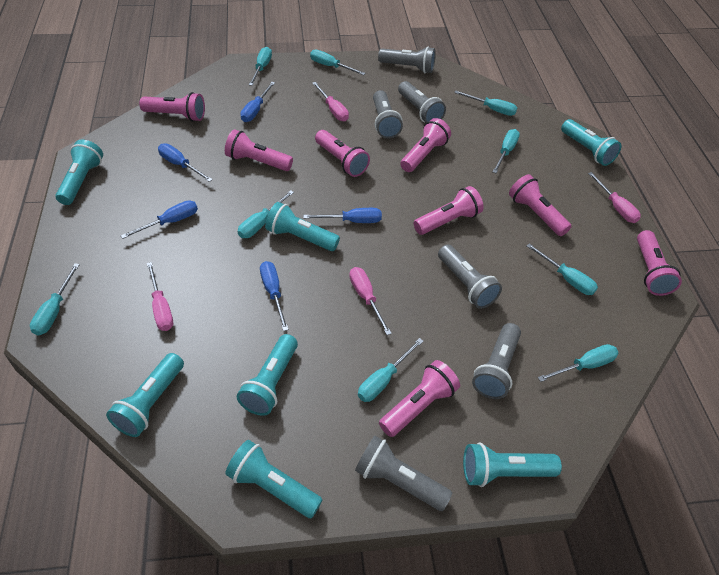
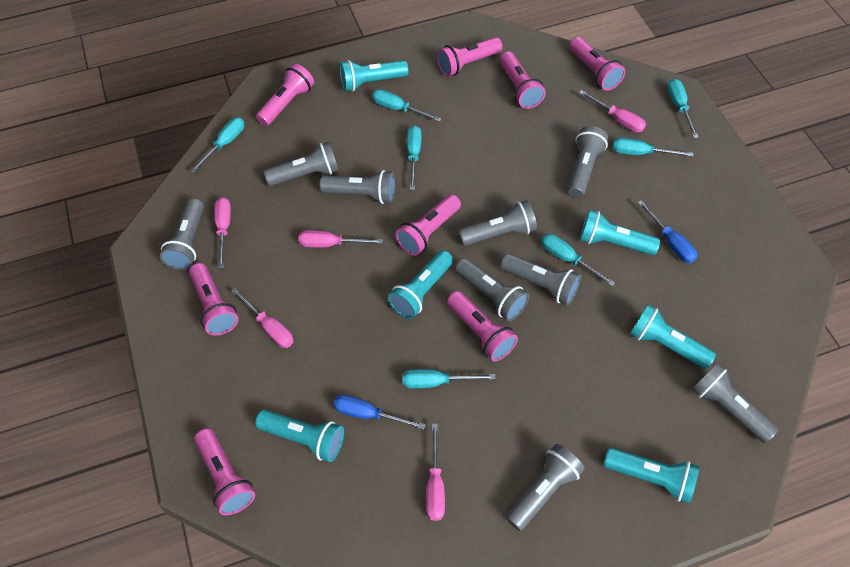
blue screwdriver: [120,200,198,239] [158,144,213,182] [240,82,275,122] [260,261,289,331] [303,208,382,223] = 5 -> [333,395,426,430] [637,200,697,263] = 2
grey flashlight: [355,436,452,511] [373,90,403,138] [378,47,436,73] [398,81,446,123] [438,244,502,309] [472,323,521,399] = 6 -> [160,198,204,270] [264,142,339,186] [320,170,395,204] [455,258,529,321] [458,200,537,246] [500,253,581,305] [505,444,585,531] [568,126,609,197] [692,364,778,443] = 9
pink screwdriver: [147,262,173,331] [312,82,349,121] [349,267,392,335] [588,172,641,223] = 4 -> [214,197,231,269] [231,288,293,348] [299,230,383,248] [426,424,445,521] [579,90,646,132] = 5
turquoise flashlight: [55,139,103,205] [106,353,184,437] [225,440,323,518] [237,334,298,416] [265,202,340,251] [463,442,562,487] [561,119,622,166] = 7 -> [255,410,344,462] [339,60,409,91] [388,250,453,319] [579,210,660,255] [604,447,700,503] [630,305,716,369] = 6
turquoise screwdriver: [30,263,80,335] [238,190,294,238] [249,47,272,86] [310,50,365,75] [358,338,423,402] [454,91,517,116] [492,129,520,173] [527,243,598,295] [538,344,618,382] = 9 -> [190,117,244,173] [372,89,441,122] [403,369,496,388] [407,125,421,190] [541,234,615,287] [613,138,693,157] [667,79,699,138] = 7

